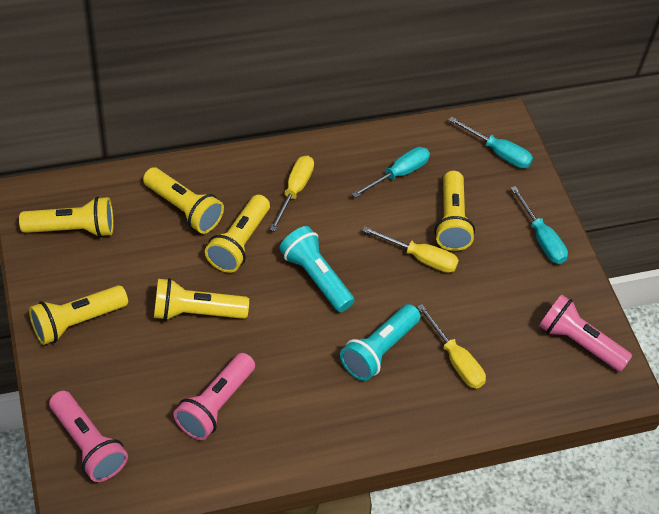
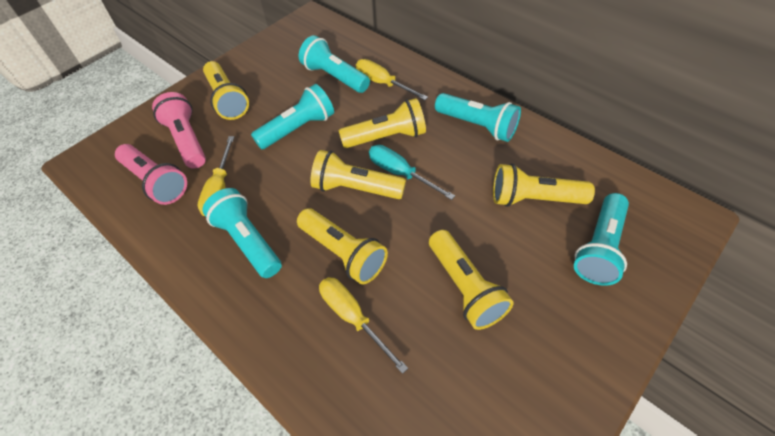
pink flashlight: [49,391,128,482] [173,353,255,440] [539,294,632,372] = 3 -> [115,144,187,205] [152,92,206,169] = 2
turquoise flashlight: [279,226,355,312] [340,304,421,381] = 2 -> [203,188,282,278] [251,84,334,150] [299,35,370,93] [435,93,521,142] [574,193,629,286] = 5
turquoise screwdriver: [352,147,430,198] [449,117,533,168] [511,186,568,264] = 3 -> [369,145,455,200] = 1

